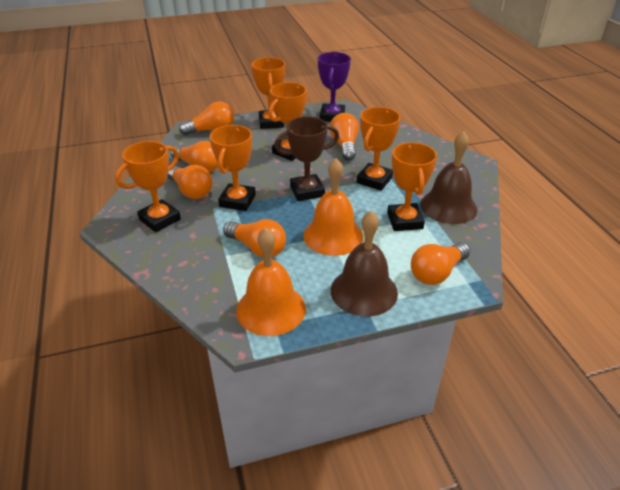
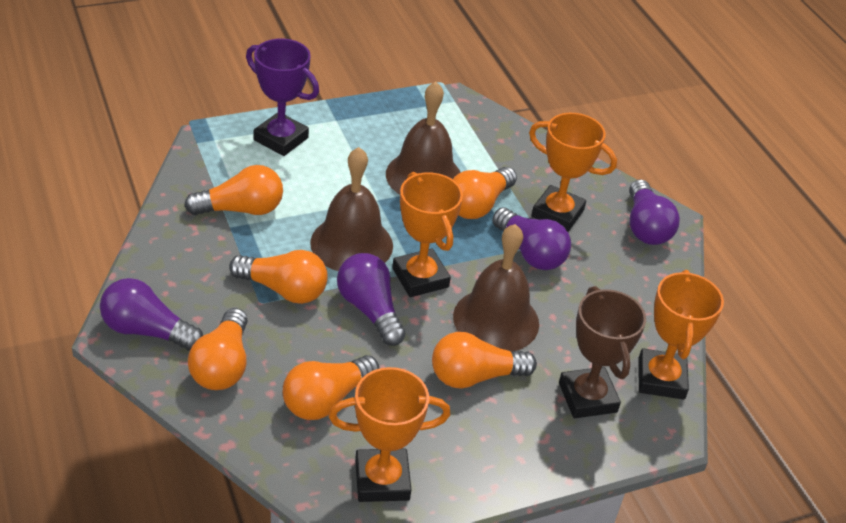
brown bell: [331,210,398,317] [420,131,477,224] = 2 -> [310,147,393,271] [386,82,461,194] [453,224,539,352] = 3
orange bell: [236,228,306,336] [303,158,363,256] = 2 -> none = 0
orange trophy: [115,141,181,232] [210,125,256,211] [251,57,285,129] [268,82,307,161] [357,107,401,191] [387,142,437,231] = 6 -> [329,367,451,502] [392,172,463,297] [529,113,617,232] [638,270,724,400] = 4
purple light bulb: none = 0 -> [100,278,203,351] [337,253,405,346] [492,207,571,270] [629,179,680,245] = 4

